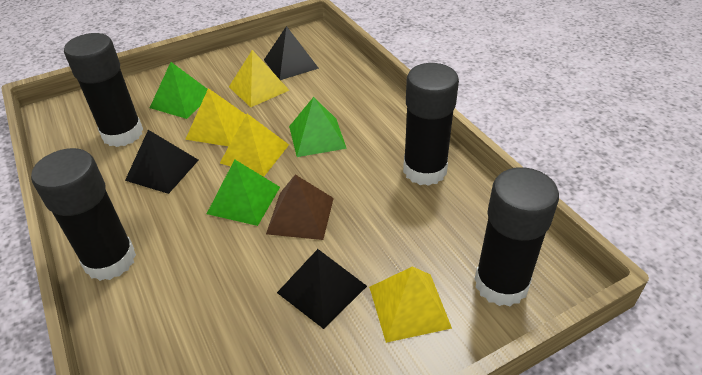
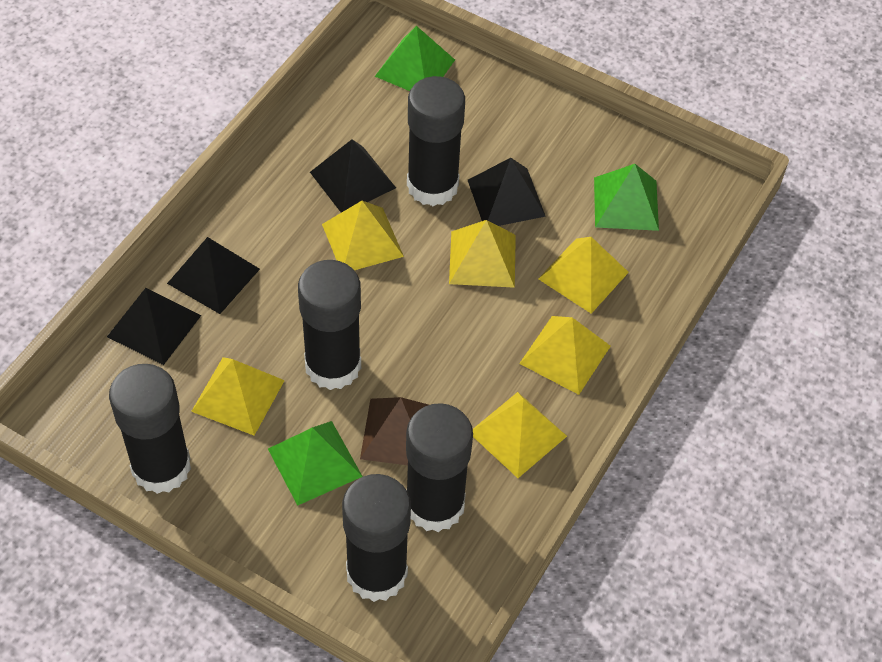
black glue stick: [31,148,136,281] [64,33,143,147] [403,63,459,186] [475,167,559,306] = 4 -> [109,364,191,494] [298,260,361,390] [342,474,411,602] [406,403,473,532] [407,76,465,206] = 5
black pyramid: [125,130,198,194] [264,26,319,80] [277,249,367,329] = 3 -> [107,288,201,365] [167,237,260,314] [310,139,396,213] [468,158,546,226] = 4
yellow pyramid: [185,88,246,146] [220,114,289,176] [229,50,289,107] [369,266,452,343] = 4 -> [191,357,285,436] [322,201,404,270] [449,220,516,288] [473,392,567,478] [519,316,611,395] [538,237,629,314] = 6

